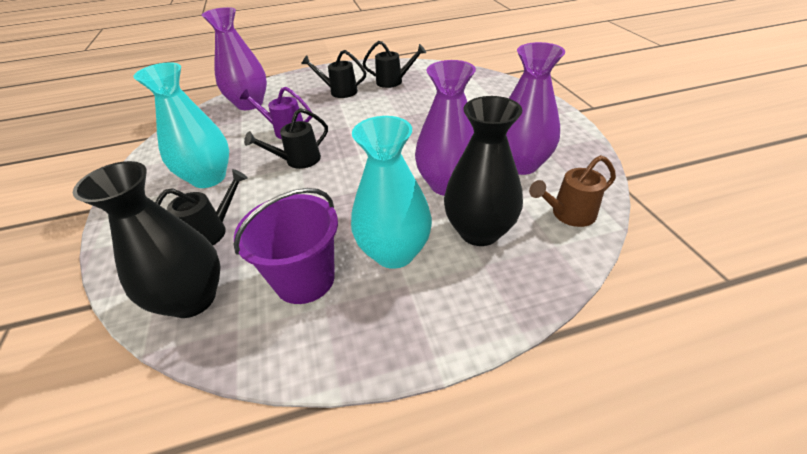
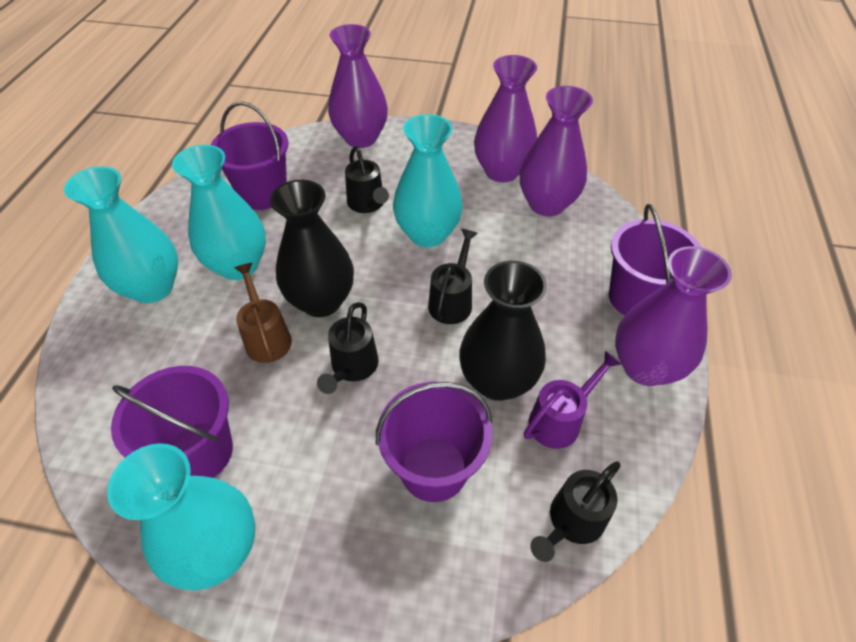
purple bucket: [234,188,338,304] = 1 -> [111,366,233,478] [211,102,288,210] [376,382,492,502] [609,204,701,315] = 4
purple vase: [202,7,267,110] [415,60,476,196] [506,42,565,175] = 3 -> [328,24,388,148] [474,55,537,182] [520,86,593,217] [615,246,732,386] = 4
turquoise vase: [133,62,229,188] [351,116,432,269] = 2 -> [64,166,178,303] [107,443,255,591] [172,145,266,280] [393,114,463,247] = 4

